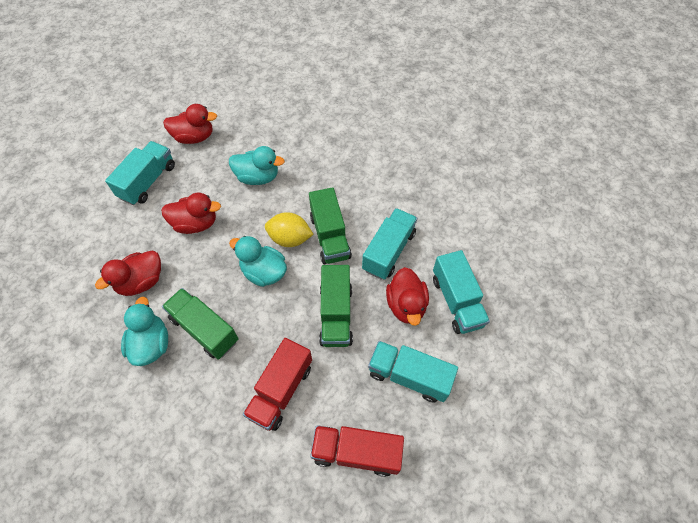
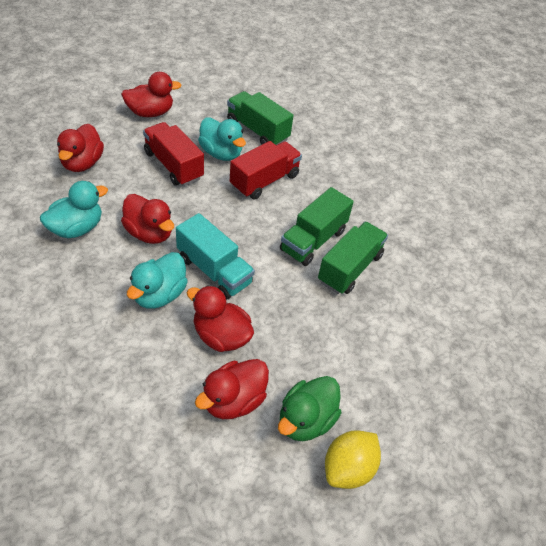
green duck: none = 0 -> [278,376,341,441] = 1
red duck: [95,251,161,296] [161,192,221,234] [163,104,217,144] [386,267,429,326] = 4 -> [57,124,104,172] [121,72,181,117] [121,194,174,244] [187,285,254,352] [195,359,269,419] = 5
turquoise truck: [105,141,175,205] [362,208,417,280] [368,341,458,403] [433,250,490,334] = 4 -> [176,213,255,300] = 1

